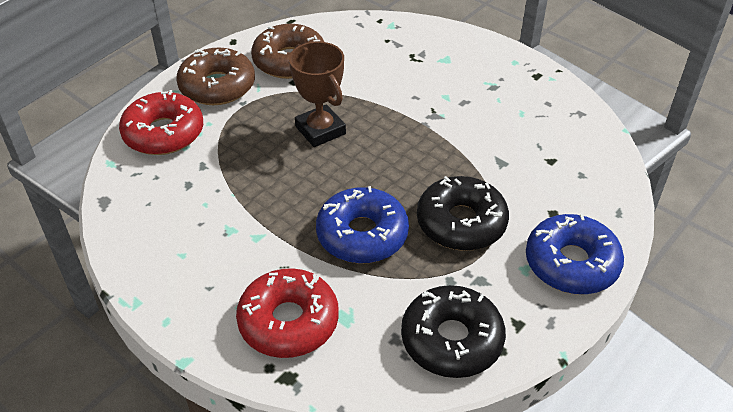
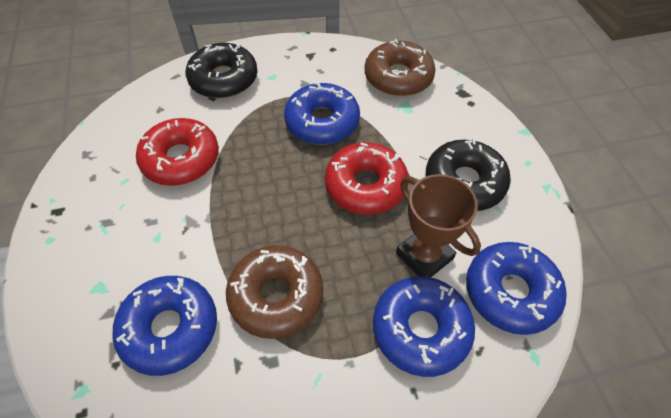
blue donut: [316,186,409,264] [526,214,624,294] = 2 -> [112,276,217,376] [284,81,360,145] [373,276,475,377] [466,242,567,335] = 4

